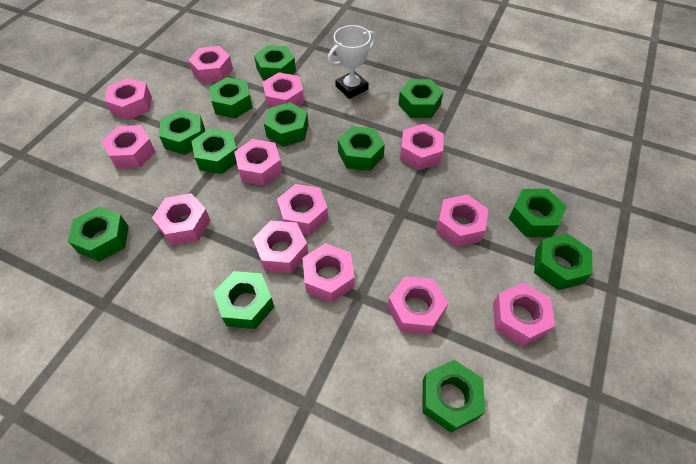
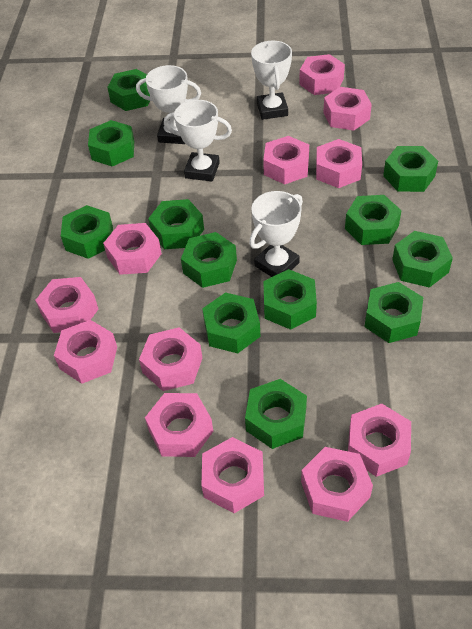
pink nut: [102,125,156,168] [104,78,152,120] [152,193,211,245] [189,46,233,83] [234,139,282,186] [253,221,308,273] [262,72,304,109] [277,184,328,235] [303,243,355,303] [387,276,448,335] [400,124,444,170] [436,194,488,247] [493,283,555,346] = 13 -> [35,277,98,333] [54,320,117,384] [103,223,162,275] [139,327,202,391] [145,393,213,457] [202,437,264,513] [263,136,309,184] [299,54,345,95] [301,447,373,522] [316,139,362,188] [323,87,372,130] [348,404,411,477] = 12
white trophy: [327,25,376,99] = 1 -> [136,65,201,144] [164,100,232,181] [249,191,303,277] [251,41,292,120] = 4

